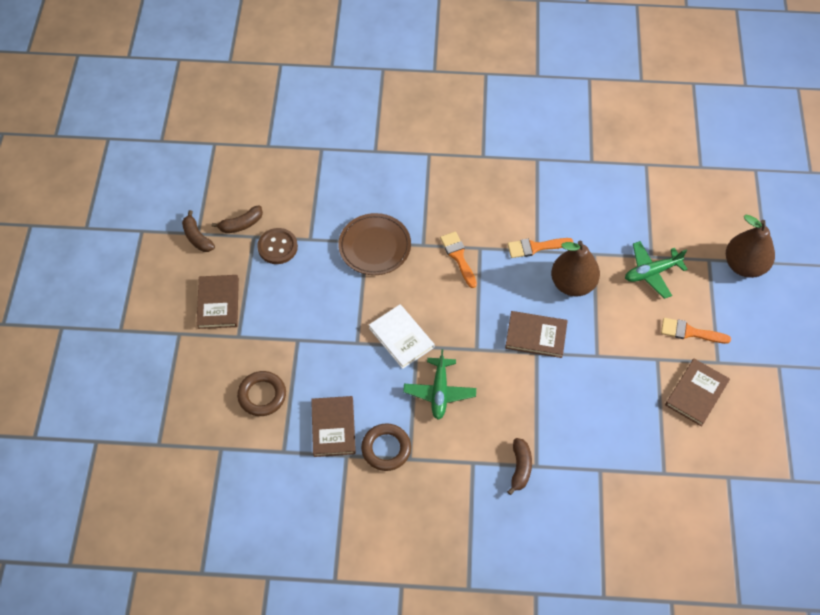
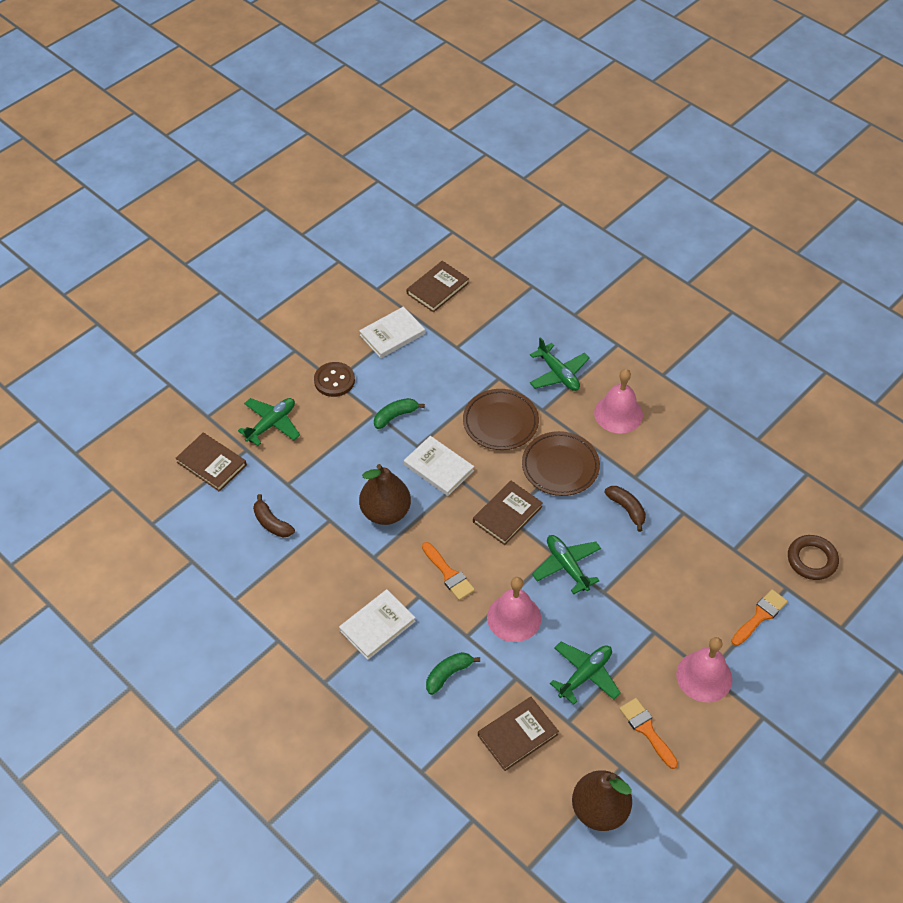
brown banana: [182,210,215,252] [212,206,263,233] [507,438,532,495] = 3 -> [253,494,295,538] [604,486,646,532] = 2
brown plate: [338,213,411,275] = 1 -> [463,389,539,450] [522,431,600,496] = 2
brown ring: [237,371,286,416] [361,423,411,471] = 2 -> [788,535,839,580] = 1
green banana: none = 0 -> [374,398,425,429] [426,652,480,695] = 2
green plane: [403,349,476,420] [625,241,688,299] = 2 -> [238,398,300,446] [530,337,590,391] [532,535,601,594] [550,642,621,705] = 4
pink bell: none = 0 -> [487,577,541,642] [594,369,643,434] [676,637,732,702] = 3
white book: [369,304,434,369] = 1 -> [339,589,416,660] [359,306,425,358] [404,436,474,496] = 3

